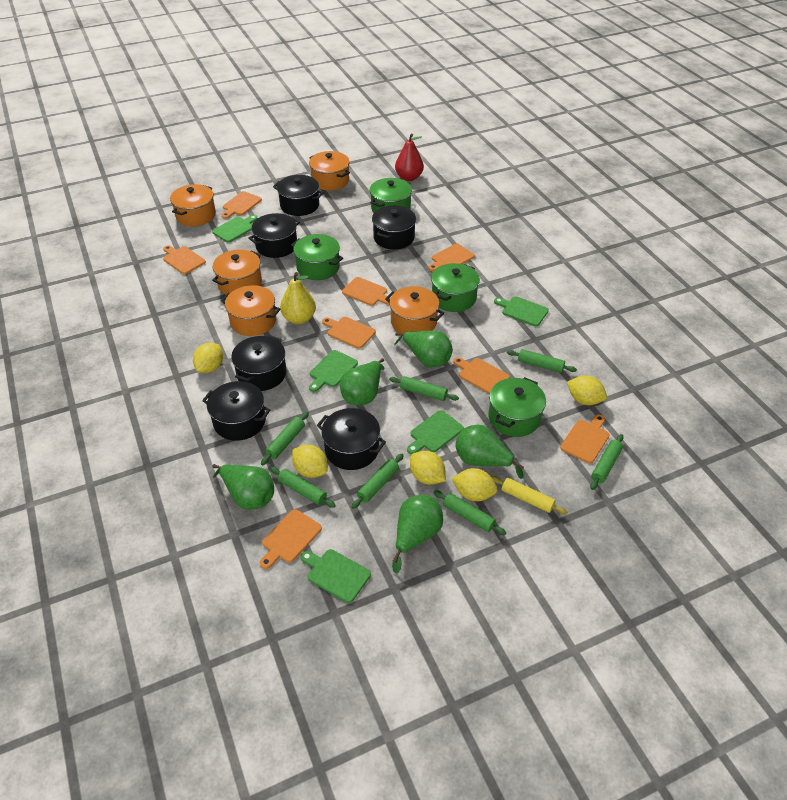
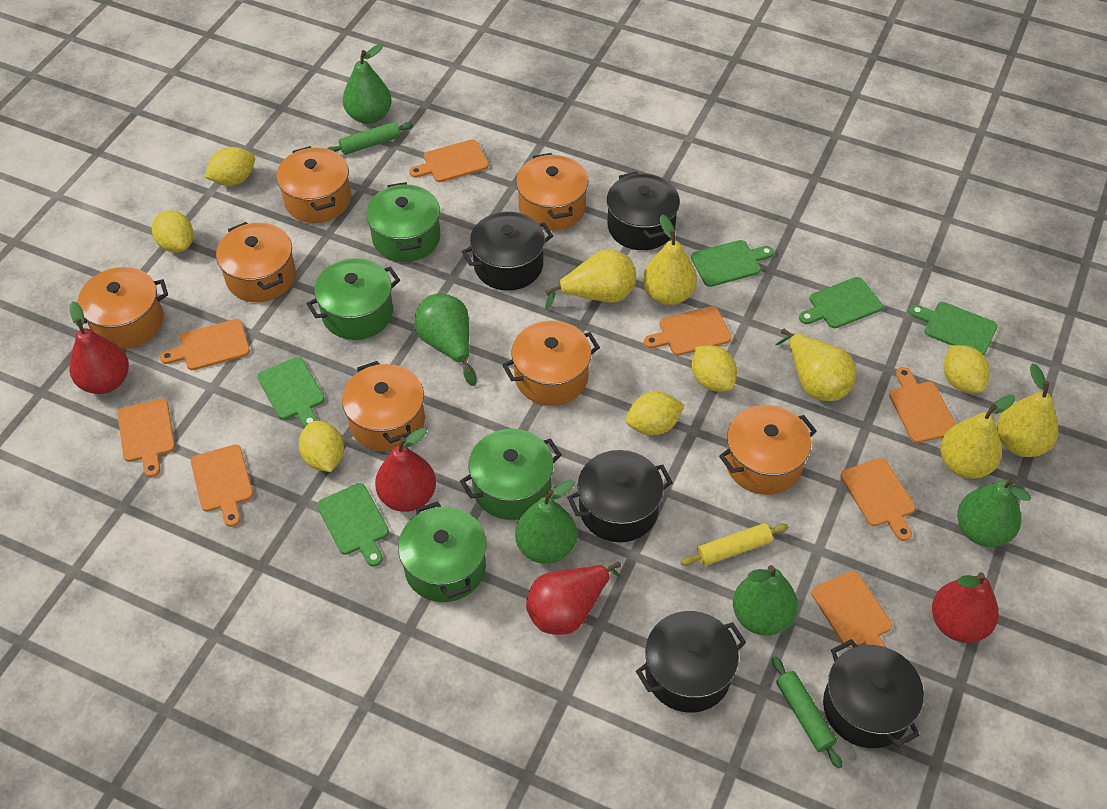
black pot: [202,381,270,441] [231,335,286,391] [248,213,300,258] [273,175,324,216] [317,408,386,470] [372,206,416,249] = 6 -> [462,211,553,291] [567,450,673,542] [607,172,680,250] [636,611,746,712] [823,639,924,748] = 5
green rolling pin: [261,412,309,465] [270,467,336,508] [352,454,404,509] [389,376,459,401] [434,490,506,535] [507,349,577,373] [590,434,623,490] = 7 -> [327,122,414,155] [772,656,842,769] = 2
orange pot: [170,184,216,226] [212,249,262,295] [221,285,280,336] [309,151,350,190] [385,286,444,334] = 5 -> [73,267,168,349] [216,222,296,302] [276,146,351,223] [342,361,425,452] [503,321,600,406] [516,153,588,231] [719,405,817,495] = 7
red pear: [395,133,424,181] = 1 -> [69,301,129,394] [375,428,436,512] [526,561,621,635] [932,572,999,643] = 4
yellow lemon: [193,343,223,373] [292,445,328,478] [410,451,446,485] [452,468,497,501] [567,375,607,405] = 5 -> [152,210,194,253] [204,147,255,186] [299,421,344,472] [626,392,685,435] [692,345,737,392] [944,345,990,393] = 6
yellow pear: [280,272,316,324] = 1 -> [545,249,636,310] [643,215,697,305] [776,329,856,401] [940,394,1016,479] [997,363,1058,457] = 5

